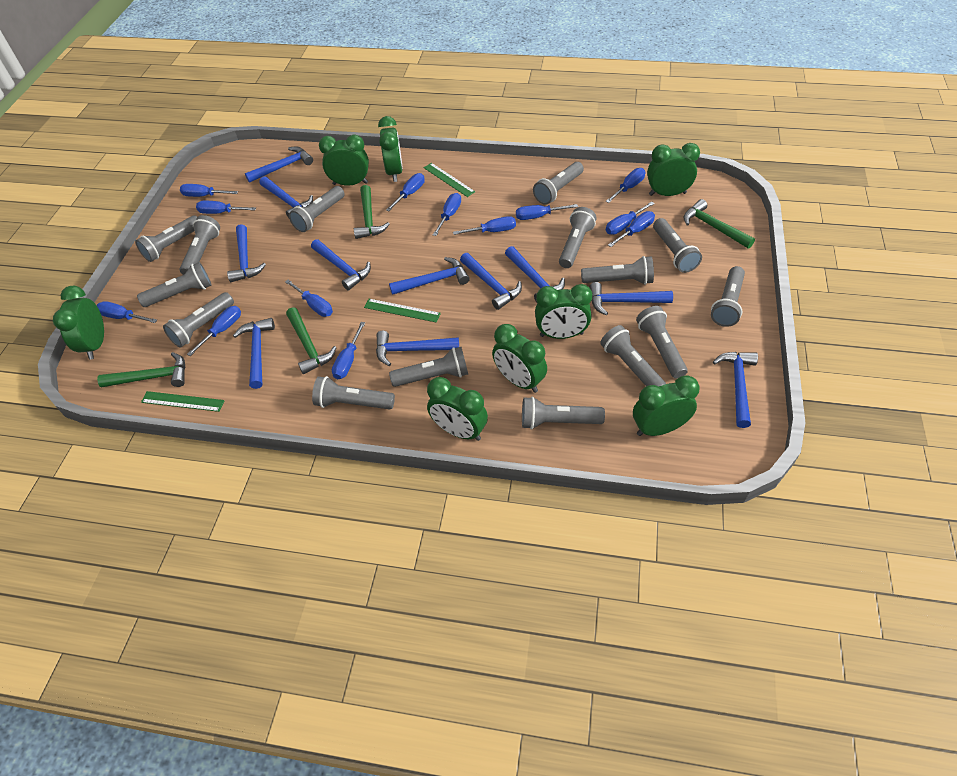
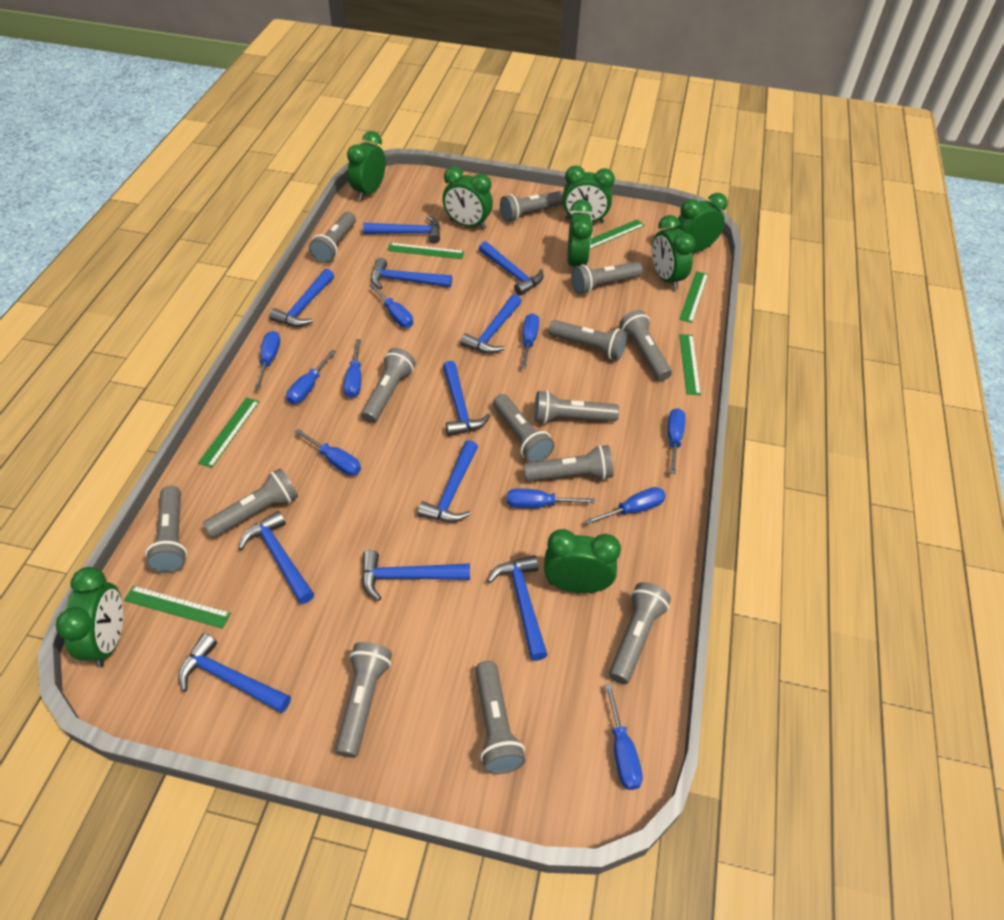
blue screwdriver: [97,301,157,323] [180,184,238,197] [187,306,241,356] [196,201,256,214] [285,279,333,317] [332,322,365,379] [386,173,425,211] [433,193,461,236] [453,216,516,235] [516,204,578,220] [606,168,645,203] [606,201,655,235] [608,211,655,247] = 13 -> [255,331,280,389] [286,350,336,404] [294,429,361,476] [344,339,361,398] [369,284,413,328] [507,489,595,508] [521,313,539,368] [585,487,666,525] [605,684,643,790] [668,408,686,474] = 10
green hammer: [97,352,185,388] [286,307,337,374] [354,185,390,239] [683,199,755,249] = 4 -> none = 0
green ruler: [141,391,225,412] [364,299,441,323] [424,163,475,197] = 3 -> [124,586,231,629] [198,397,260,468] [387,243,464,259] [590,219,645,249] [679,271,708,323] [679,334,701,395] = 6
grey flashlight: [135,215,197,262] [137,262,212,307] [163,292,234,347] [180,215,220,275] [289,186,344,232] [312,376,395,409] [389,347,468,387] [522,397,605,429] [533,162,584,205] [559,207,597,268] [581,256,654,285] [600,325,666,387] [636,306,688,379] [653,218,702,273] [711,266,745,327] = 15 -> [145,486,187,573] [203,468,298,538] [309,212,356,263] [335,642,392,758] [361,348,416,423] [475,661,526,774] [493,394,554,463] [500,191,563,222] [523,445,614,482] [534,390,619,424] [548,320,627,360] [571,262,643,294] [609,582,671,684] [619,310,672,381] = 14

